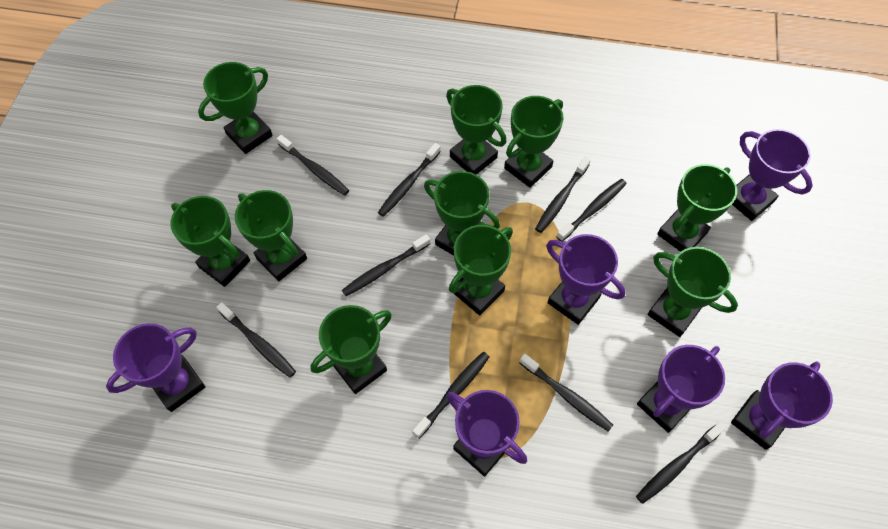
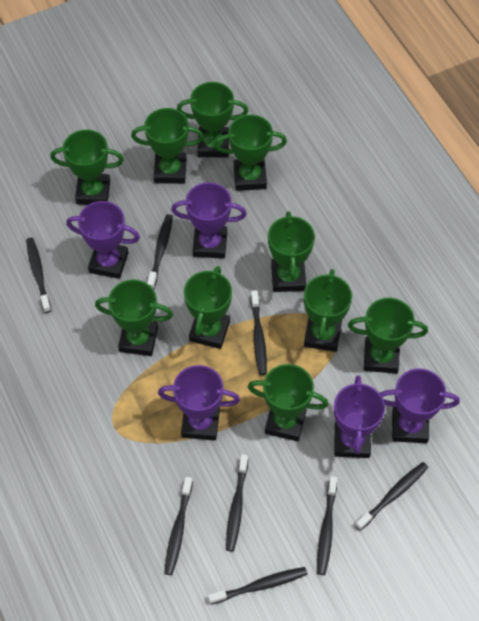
black toothbrush: [216,302,296,378] [276,135,349,196] [342,234,430,296] [378,143,441,217] [412,352,489,439] [519,354,613,432] [535,157,590,233] [556,179,627,242] [636,423,725,504] = 9 -> [26,238,51,313] [147,214,173,289] [164,477,193,575] [208,567,308,605] [226,454,248,551] [251,290,267,375] [317,476,337,575] [355,462,428,531] = 8
purple trophy: [106,323,205,412] [446,390,527,476] [546,234,626,325] [637,345,725,433] [731,362,833,450] [732,129,813,221] = 6 -> [66,201,140,279] [158,365,240,441] [171,182,247,259] [334,376,385,458] [380,368,460,443] = 5

